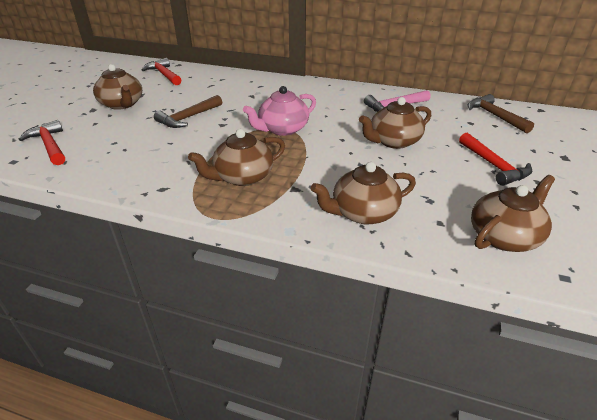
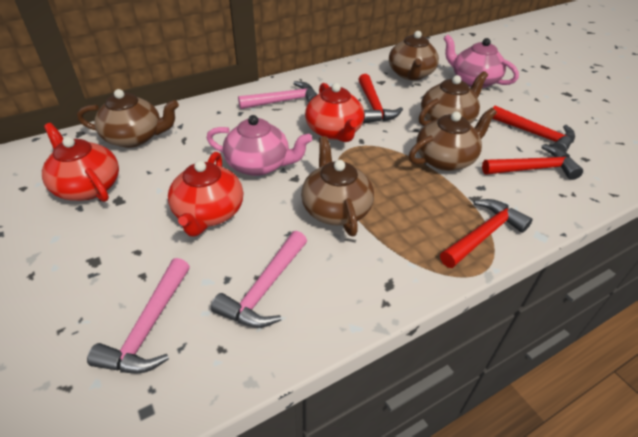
brown hammer: [154,95,222,128] [468,94,534,133] = 2 -> none = 0
pink hammer: [364,90,430,112] = 1 -> [87,258,190,374] [211,231,307,328] [238,81,318,109] = 3
pink teapot: [243,86,316,136] = 1 -> [207,115,312,176] [443,35,519,88] = 2
red hammer: [19,120,65,165] [142,58,181,85] [459,133,532,186] = 3 -> [358,74,403,123] [440,199,533,268] [482,144,583,180] [492,105,575,152] = 4
red teapot: none = 0 -> [42,123,119,202] [168,152,243,237] [305,83,364,142] = 3

